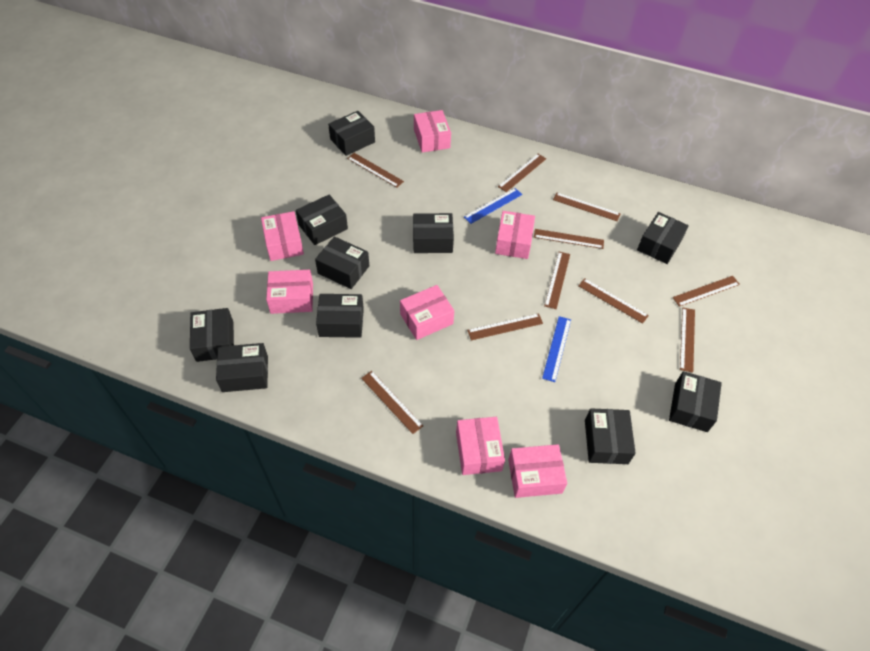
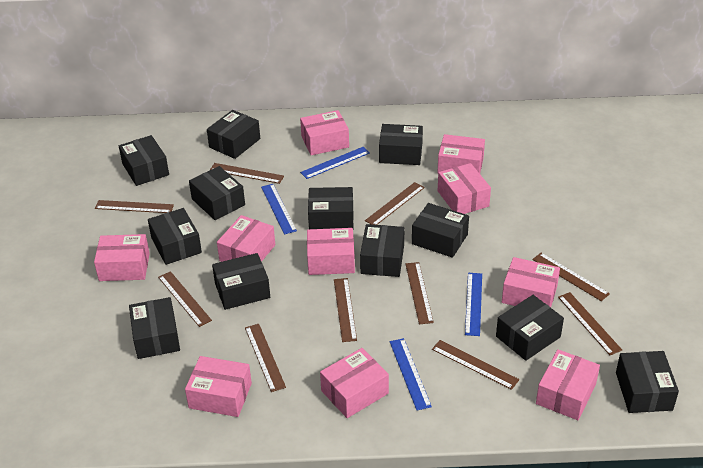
black box: [190,308,234,362] [216,343,268,392] [296,195,348,245] [315,236,369,289] [316,294,364,338] [328,111,375,156] [413,213,454,253] [585,408,636,464] [637,212,689,264] [669,371,722,432] = 10 -> [119,135,169,186] [129,297,180,359] [148,208,202,265] [189,166,245,220] [207,110,260,159] [212,253,270,310] [308,187,354,229] [360,224,404,277] [379,124,423,165] [412,203,469,258] [496,295,564,361] [616,351,679,413] = 12
blue ruler: [464,188,522,224] [542,316,571,382] = 2 -> [261,184,297,234] [300,147,370,179] [390,338,432,410] [465,273,482,336] = 4
pink box: [261,211,304,261] [266,270,313,314] [400,285,454,340] [414,110,451,152] [456,417,505,475] [495,211,535,259] [508,444,567,498] = 7 -> [94,234,150,281] [185,356,252,417] [217,215,275,262] [300,110,349,155] [307,228,355,275] [320,348,389,418] [437,134,485,173] [438,163,491,214] [502,257,560,307] [536,349,600,420] = 10

